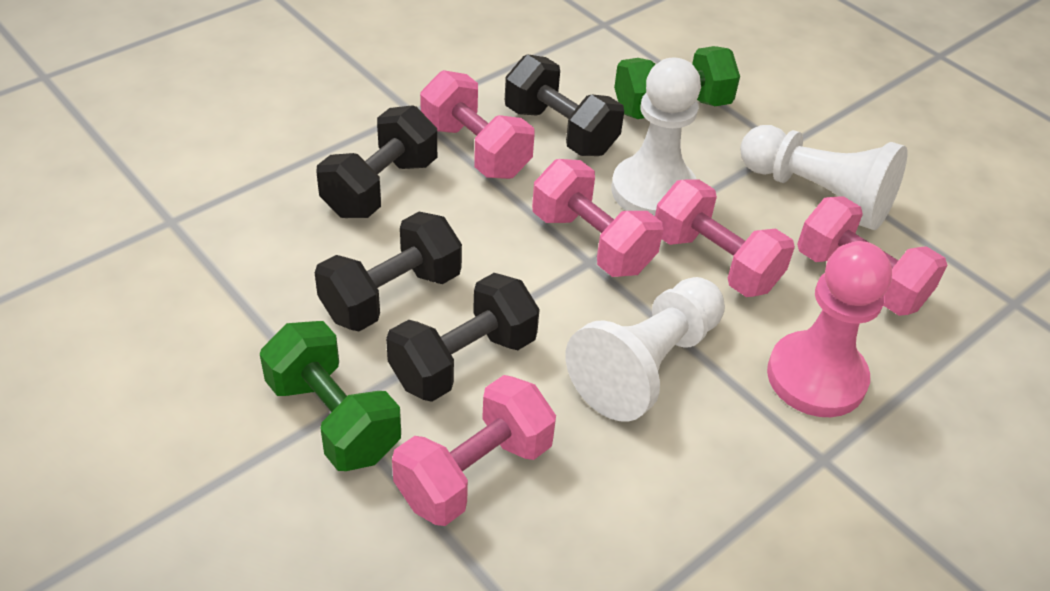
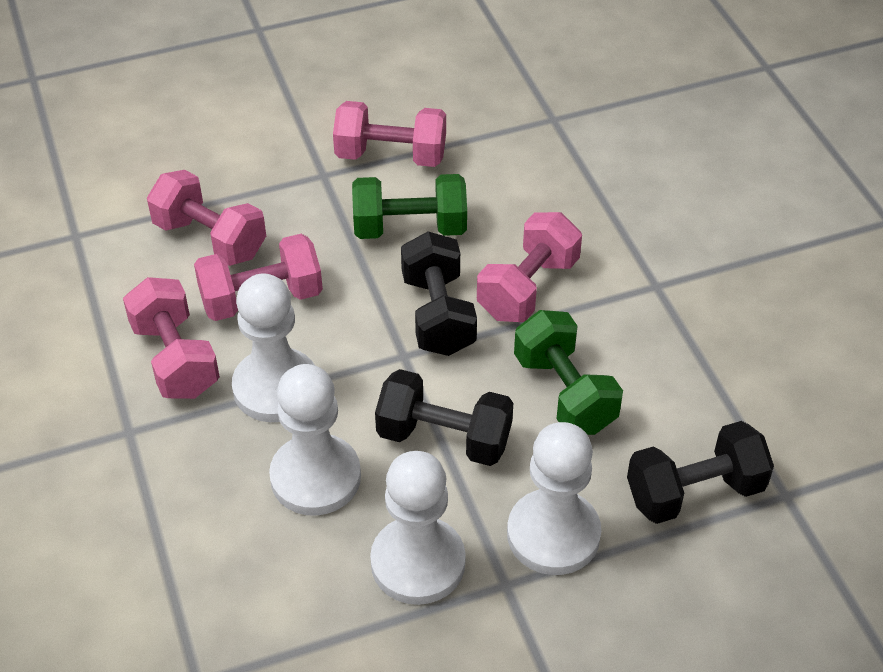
black dumbbell: [315,212,462,331] [317,105,437,218] [386,273,540,402] [505,54,624,156] = 4 -> [375,369,513,466] [401,231,477,356] [627,421,774,524] = 3
pink pawn: [767,241,892,417] = 1 -> none = 0
white pawn: [565,277,725,422] [612,57,701,216] [740,125,907,230] = 3 -> [232,273,314,422] [269,364,361,516] [370,451,466,605] [507,422,601,575] = 4

